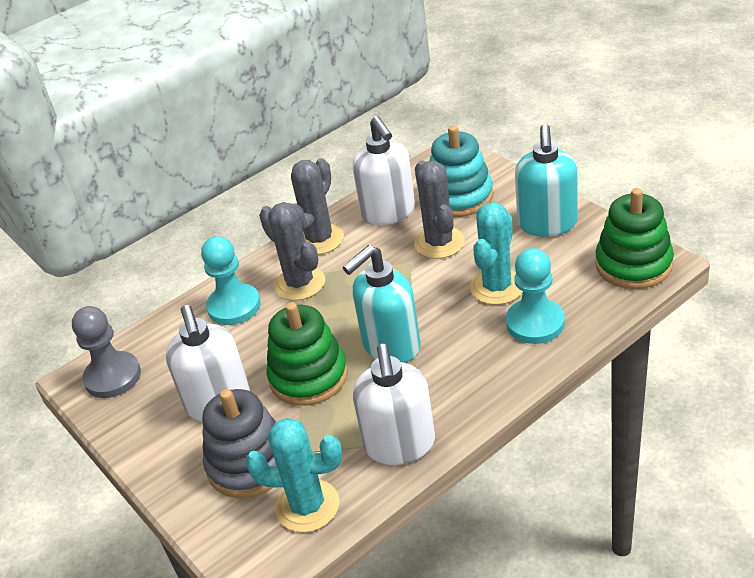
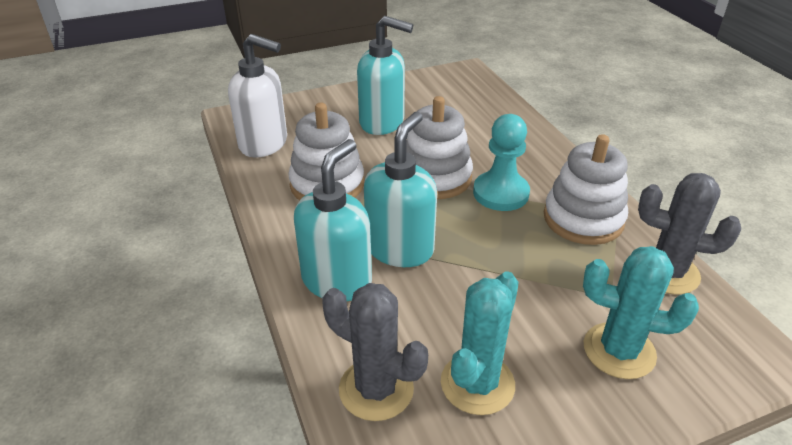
green stacking toy: [266,302,348,406] [595,188,674,289] = 2 -> none = 0
grey cactus: [259,202,325,301] [291,158,344,255] [414,161,465,259] = 3 -> [322,283,428,421] [638,173,741,295] = 2
grey pawn: [72,306,141,398] = 1 -> none = 0
grey stacking toy: [202,389,277,498] = 1 -> none = 0
turquoise pawn: [201,236,261,325] [506,248,565,344] = 2 -> [473,114,530,211] = 1
turquoise soap dispenser: [342,245,421,363] [515,124,578,236] = 2 -> [294,139,372,301] [357,16,413,135] [364,112,437,267] = 3
turquoise stacking toy: [429,125,493,217] = 1 -> none = 0
white soap dispenser: [166,305,250,421] [353,116,415,225] [353,344,435,465] = 3 -> [228,34,287,158] = 1
white stacking toy: none = 0 -> [288,103,364,200] [406,96,473,199] [544,134,628,245] = 3

